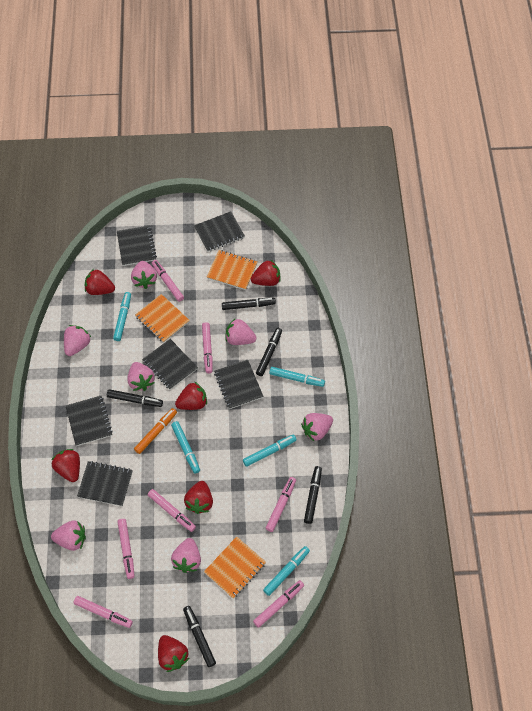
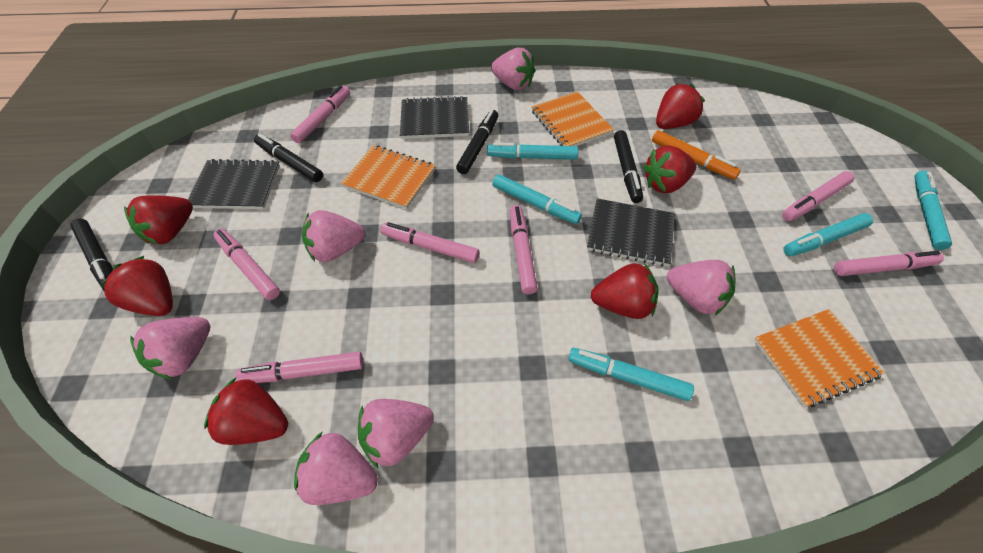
black marker: [107,389,163,407] [183,606,216,667] [222,298,276,310] [256,328,282,376] [304,466,322,524] = 5 -> [71,219,113,291] [254,133,323,182] [456,110,499,174] [614,130,643,203] = 4
black notebook: [66,396,113,446] [77,461,133,506] [117,226,157,266] [142,339,198,390] [194,212,245,252] [214,360,264,409] = 6 -> [188,159,280,209] [400,96,469,139] [587,198,675,266] = 3
pink strawberry: [51,520,86,551] [64,325,91,356] [127,362,155,391] [131,261,157,289] [171,538,201,573] [226,318,257,345] [301,413,333,441] = 7 -> [130,317,210,380] [294,432,378,505] [302,210,365,262] [358,399,434,469] [491,48,536,90] [667,260,736,315] = 6

